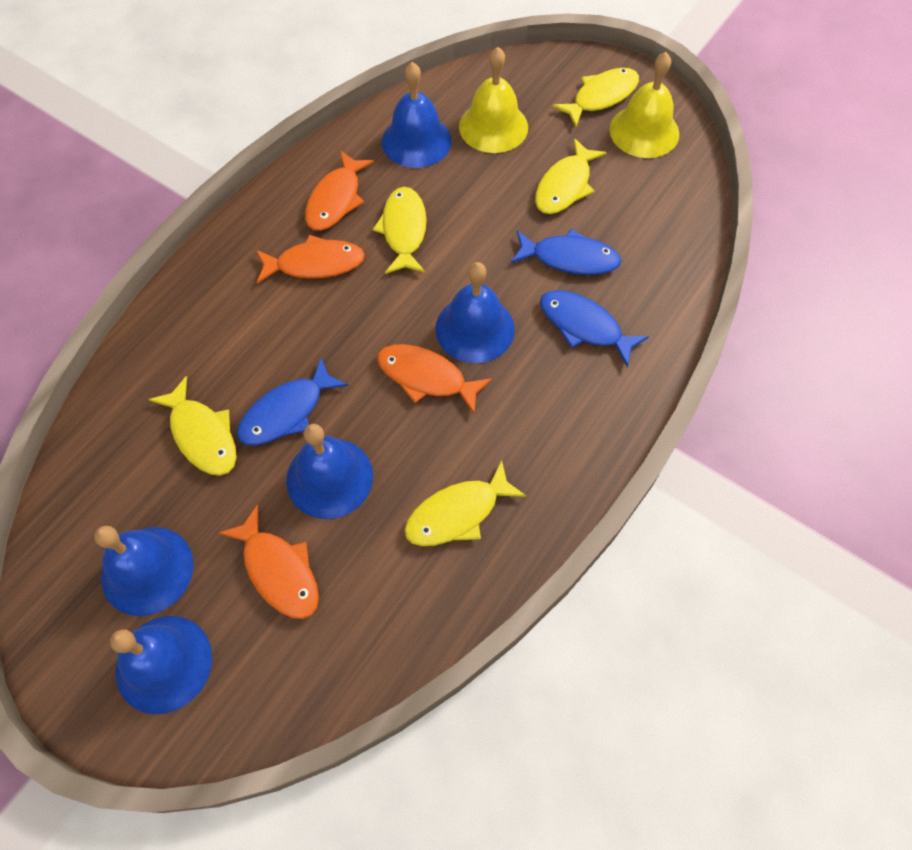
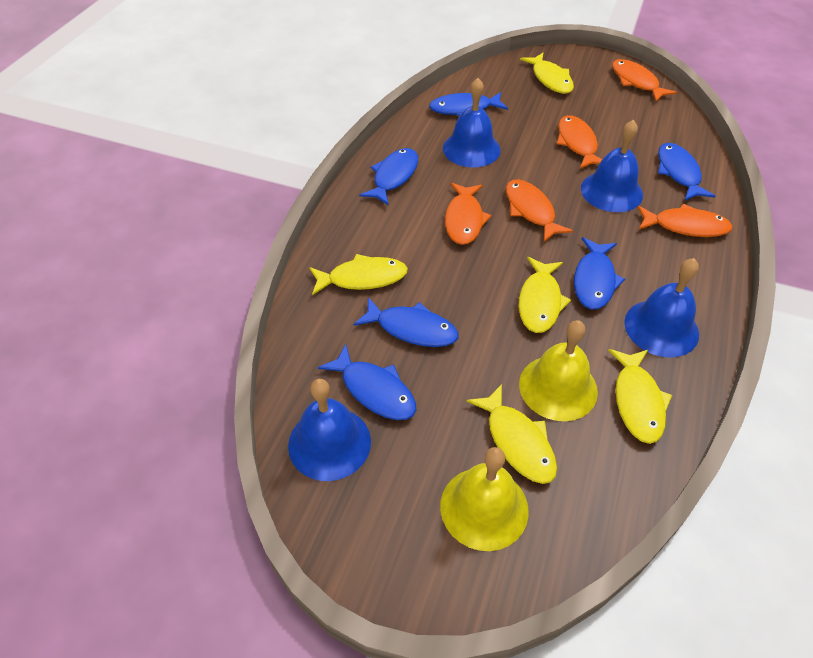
blue bell: [94,526,194,616] [110,616,212,714] [286,424,373,519] [382,62,452,168] [435,262,515,363] = 5 -> [288,379,371,481] [443,78,501,167] [581,120,643,212] [624,258,699,358] = 4
blue fish: [237,358,348,445] [511,228,621,275] [540,290,649,367] = 3 -> [318,344,416,420] [354,297,459,347] [359,148,418,205] [429,92,508,116] [574,237,625,309] [658,143,716,201] = 6
orange fish: [219,504,319,619] [256,235,365,284] [305,150,374,231] [377,344,492,414] = 4 -> [445,183,492,245] [506,179,573,242] [557,115,602,169] [612,59,677,101] [637,204,733,237] = 5

